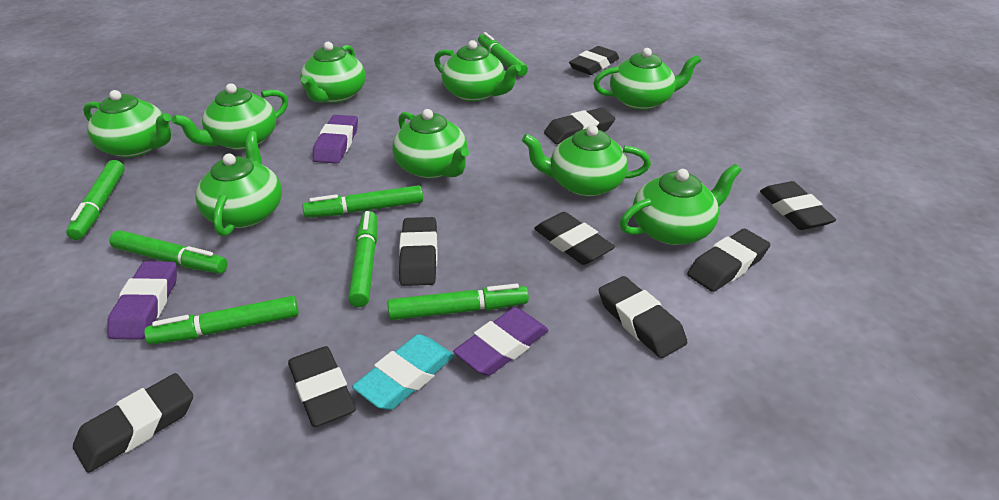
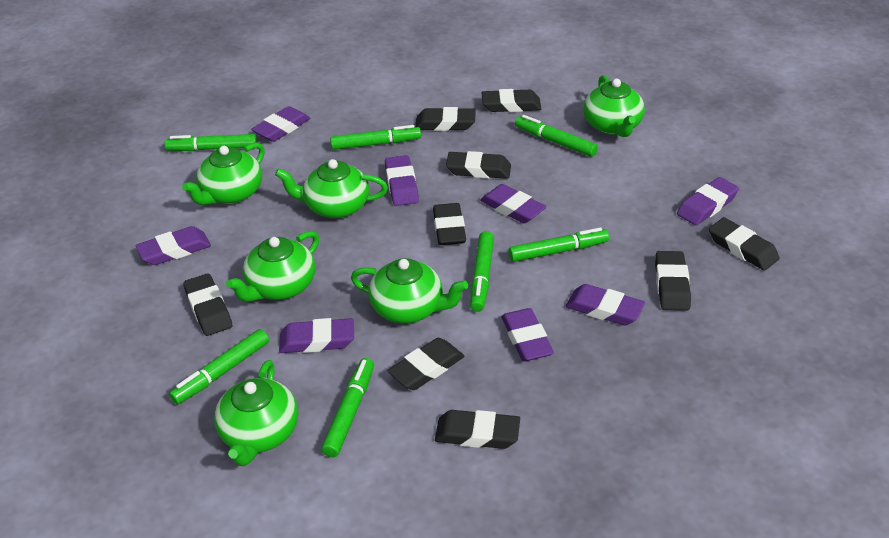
green teapot: [83,90,171,158] [172,83,288,150] [196,131,282,236] [300,42,366,103] [393,109,469,179] [434,40,521,102] [522,125,651,197] [593,48,701,110] [620,164,742,245] = 9 -> [182,142,265,205] [214,360,298,466] [226,231,319,302] [275,159,388,218] [351,258,468,323] [583,75,645,137] = 6
purple eraser: [107,261,177,340] [313,115,358,164] [453,307,549,376] = 3 -> [136,226,211,265] [251,106,310,142] [279,318,354,353] [385,155,419,206] [480,184,546,223] [501,308,554,361] [566,284,645,326] [677,177,739,225] = 8
turquoise eraser: [352,334,454,410] = 1 -> none = 0

